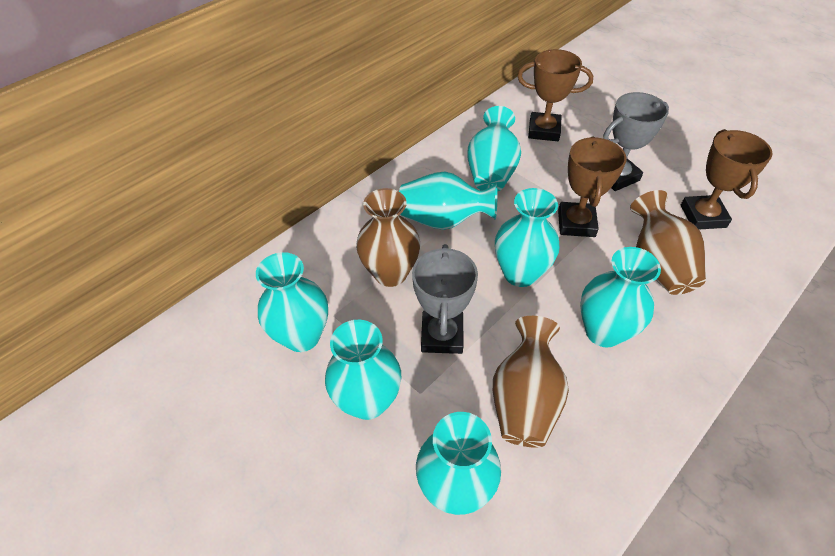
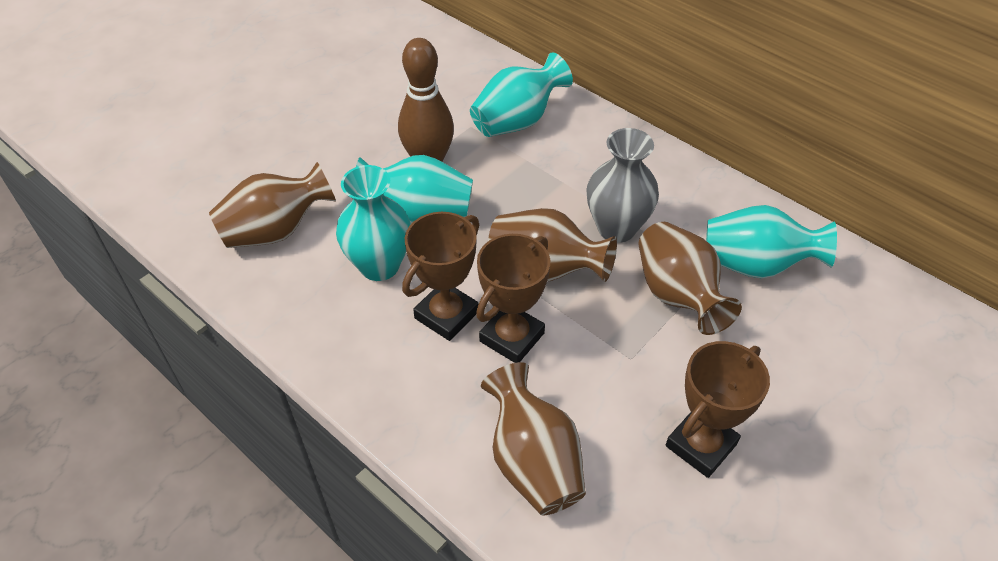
brown bowling pin: none = 0 -> [398,38,454,162] = 1
brown vase: [356,188,420,287] [493,316,569,448] [630,190,706,295] = 3 -> [209,162,336,248] [481,362,586,515] [488,208,617,282] [638,222,742,335] = 4
grey trophy: [412,244,478,354] [603,92,669,191] = 2 -> none = 0
grey vase: none = 0 -> [586,128,659,243] = 1
turquoise vase: [256,252,328,352] [325,320,401,420] [399,171,497,230] [416,412,501,515] [468,106,521,192] [495,188,560,287] [580,247,661,348] = 7 -> [336,165,411,281] [356,155,473,224] [470,52,573,137] [706,205,837,279] = 4

